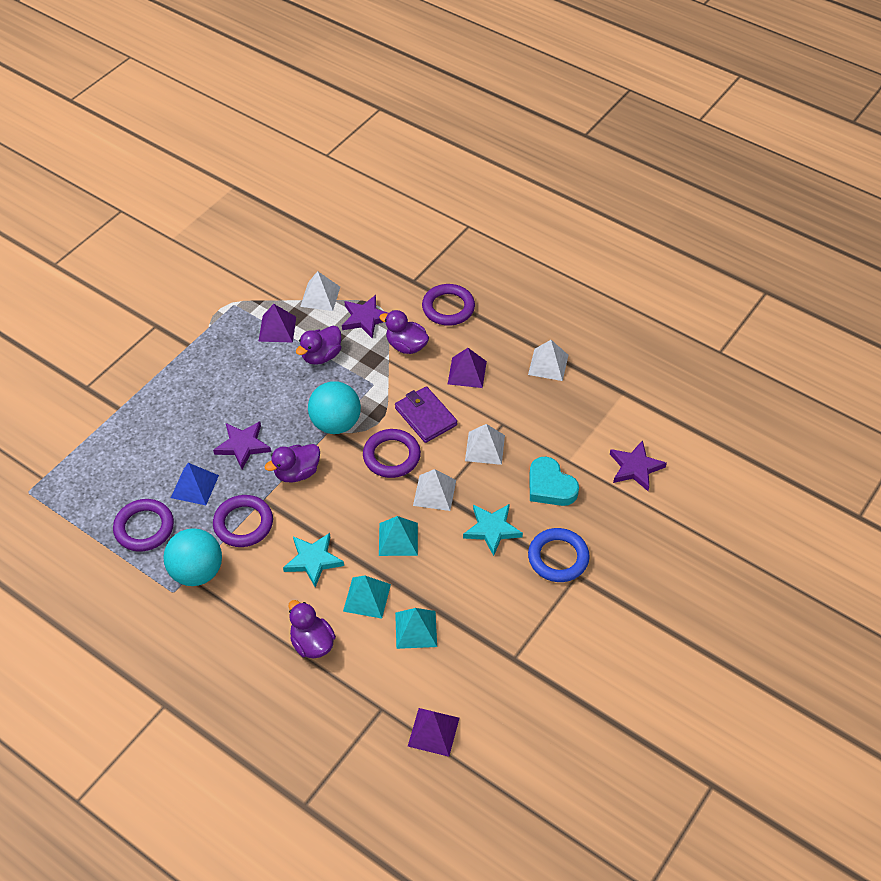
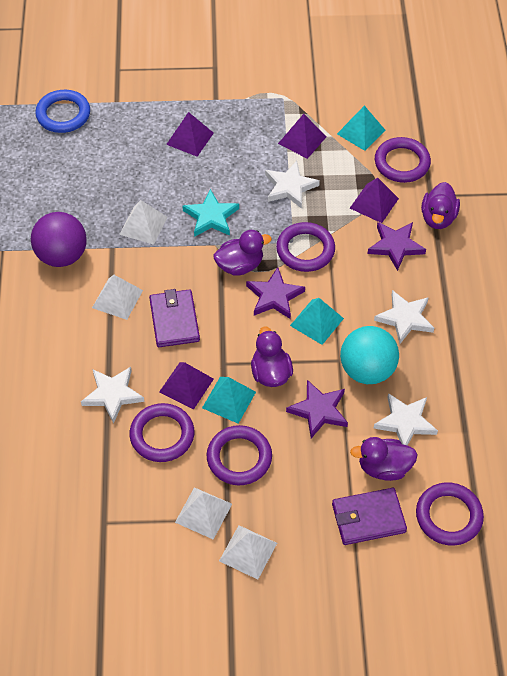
blue pyramid: [171,463,219,505] = 1 -> none = 0
purple ball: none = 0 -> [31,212,87,267] = 1
purple pyramid: [258,304,296,343] [408,708,459,757] [448,348,487,388] = 3 -> [159,362,214,409] [166,112,214,157] [278,114,326,159] [350,178,399,223] = 4
purple ring: [113,499,174,551] [213,495,273,547] [363,429,421,478] [422,284,475,326] = 4 -> [130,403,194,462] [207,425,272,485] [276,222,335,272] [375,137,431,183] [416,482,484,546] = 5
purple wallet: [395,386,457,443] = 1 -> [149,289,200,347] [332,488,407,545] = 2
turquoise ball: [163,528,222,586] [308,381,361,434] = 2 -> [340,326,399,384] = 1
turquoise heart: [529,457,579,506] = 1 -> none = 0
turquoise star: [283,533,344,588] [463,504,523,556] = 2 -> [182,189,239,237] = 1
white star: none = 0 -> [81,367,145,423] [265,161,320,209] [373,393,438,446] [374,290,434,344] = 4

